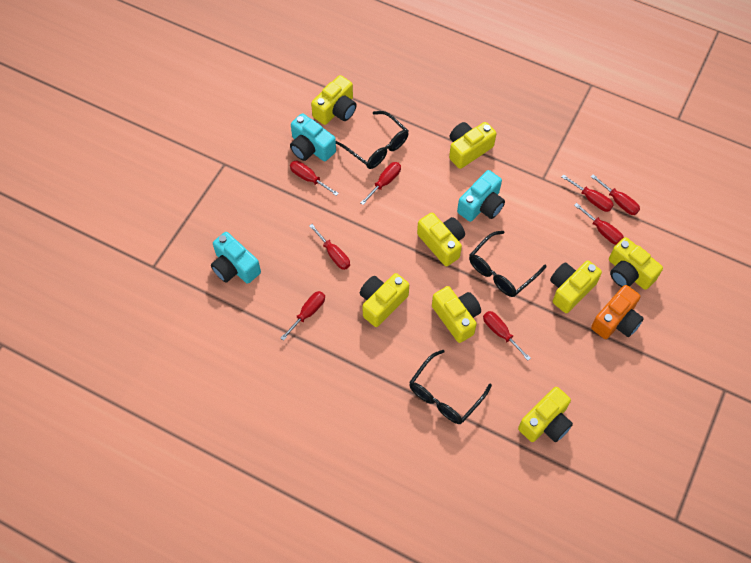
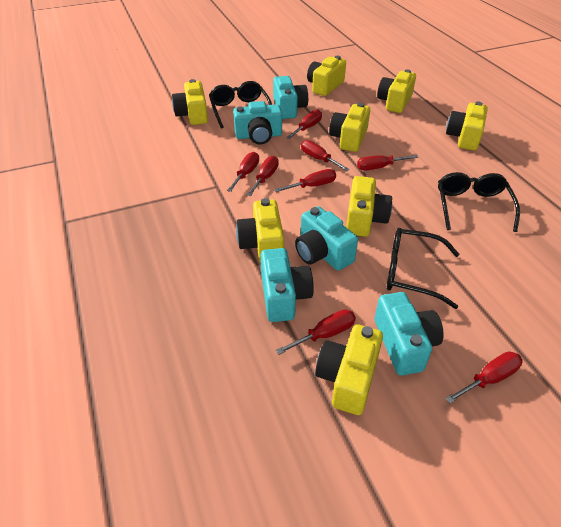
orange camera: [591,285,644,339] = 1 -> none = 0
turquoise camera: [211,232,261,284] [290,113,336,161] [457,170,505,222] = 3 -> [233,101,282,144] [261,248,313,322] [273,76,308,119] [295,206,358,271] [375,292,444,375] = 5

